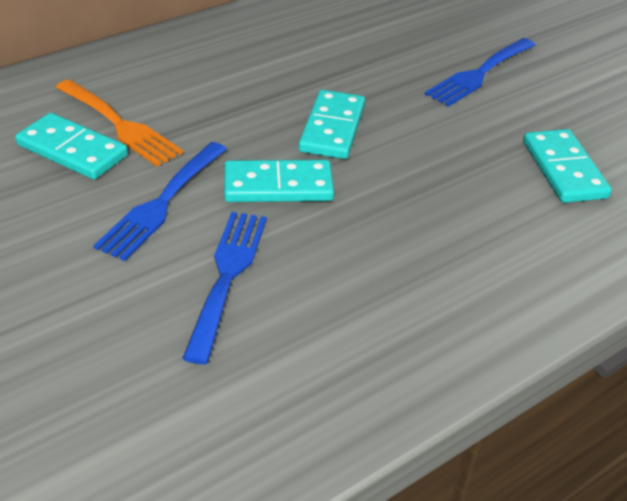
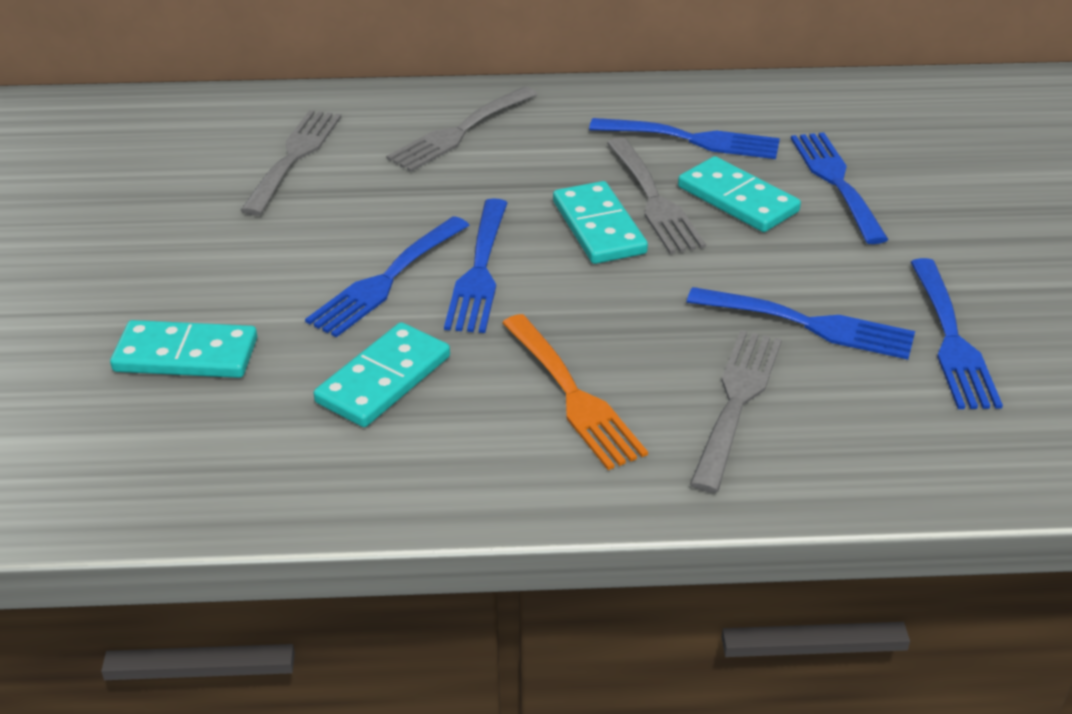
blue fork: [93,142,227,261] [182,212,267,364] [425,38,535,107] = 3 -> [305,216,470,337] [444,198,507,333] [589,118,780,159] [687,287,915,360] [791,132,889,244] [911,258,1003,409] = 6
grey fork: none = 0 -> [240,110,341,216] [386,86,538,172] [607,138,706,254] [690,330,782,493] = 4

